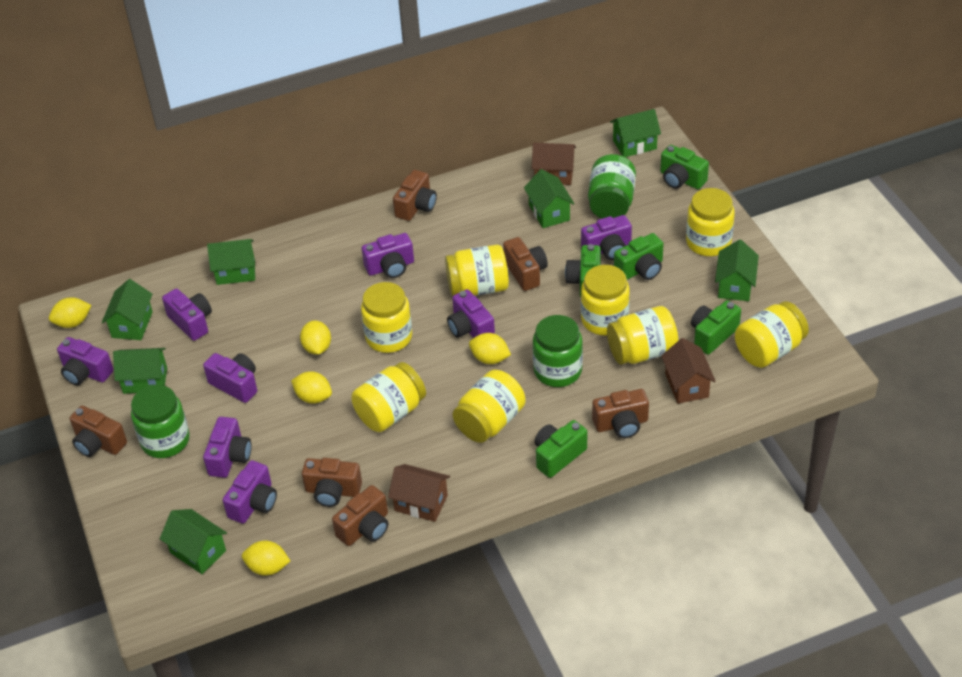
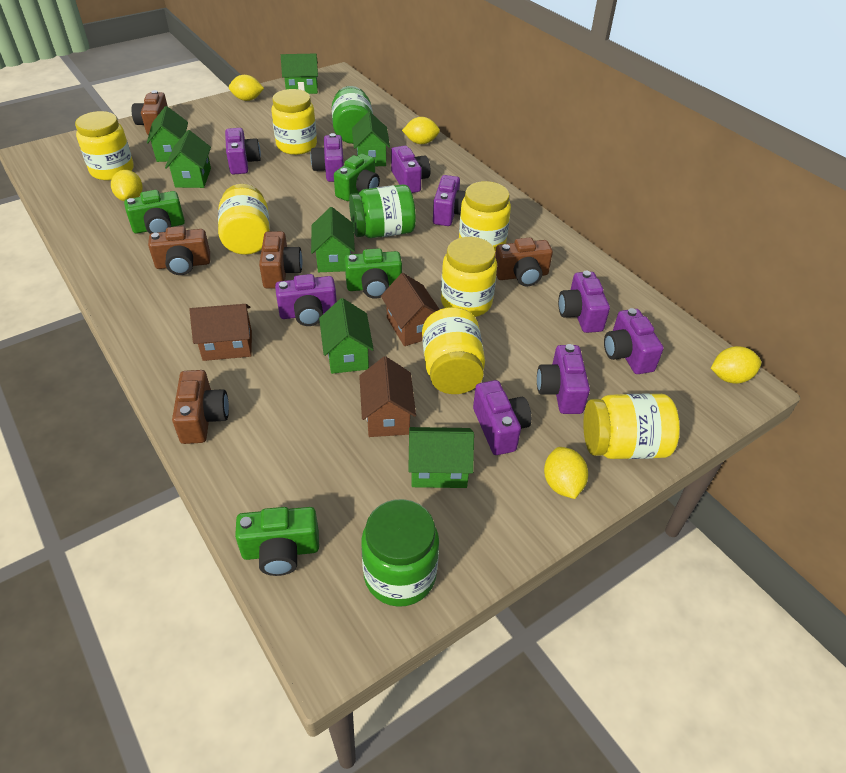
brown camera: [70,406,127,457] [302,458,362,507] [332,485,388,546] [393,170,437,221] [503,237,548,291] [592,389,649,438] = 6 -> [132,90,168,135] [148,226,210,275] [172,370,229,444] [259,231,303,289] [495,238,553,286] = 5
green camera: [534,420,587,478] [565,244,601,297] [614,233,664,280] [660,145,709,189] [691,300,741,355] = 5 -> [124,190,185,234] [235,507,319,576] [334,153,380,201] [345,248,402,299] = 4
purple camera: [57,337,114,385] [162,288,212,341] [203,353,257,403] [203,417,252,478] [223,460,277,524] [362,233,414,278] [447,289,495,338] [581,215,632,260] = 8 -> [225,128,261,175] [275,274,337,326] [310,133,344,182] [391,146,431,193] [433,175,466,226] [473,380,532,455] [537,344,590,414] [558,271,610,333] [604,308,664,374] = 9
yellow jar: [351,362,426,432] [361,282,412,353] [445,245,509,296] [453,370,526,443] [581,265,630,335] [607,306,678,365] [686,188,735,256] [735,301,809,368] = 8 -> [75,111,134,180] [218,184,270,255] [271,89,317,155] [422,307,485,394] [441,237,497,317] [459,181,511,252] [583,393,680,459] = 7

